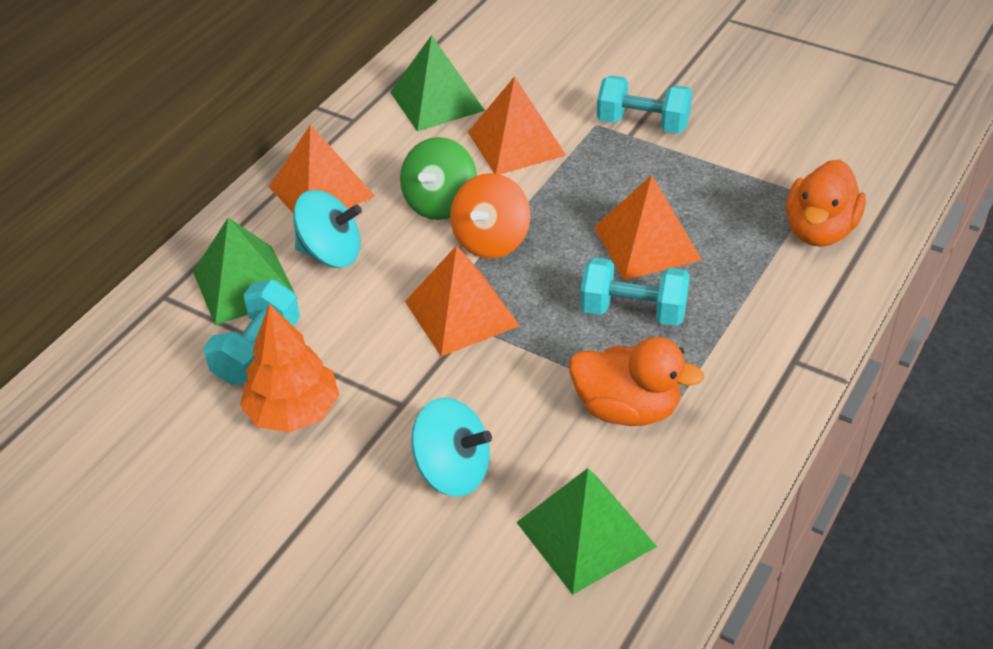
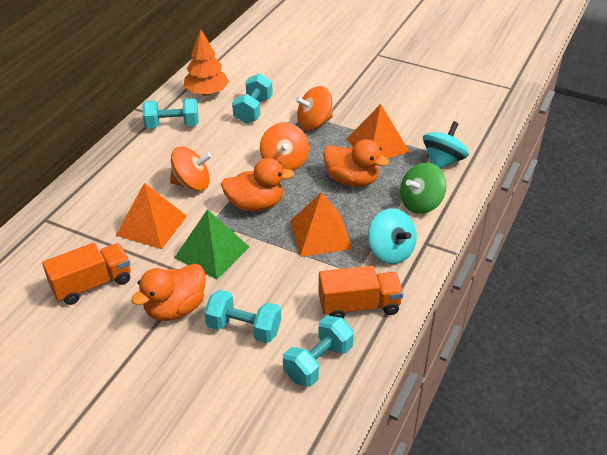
green pyramid: [193,217,297,325] [390,35,485,132] [516,468,657,595] = 3 -> [174,209,249,279] = 1
orange duck: [569,337,704,426] [786,159,866,247] = 2 -> [131,264,206,321] [221,158,295,211] [323,139,389,187] = 3
orange pyramid: [269,124,375,213] [405,245,520,357] [468,76,566,174] [594,175,702,280] = 4 -> [116,183,187,249] [290,192,352,257] [346,104,410,159] = 3
orange spinning top: [450,173,531,259] = 1 -> [170,146,212,191] [260,123,309,171] [295,86,333,130] = 3
orange truck: none = 0 -> [42,243,131,305] [318,266,404,318] = 2
turquoise dumbbell: [203,279,300,385] [580,257,690,326] [597,75,693,133] = 3 -> [142,98,199,129] [204,290,281,343] [232,74,273,123] [283,316,354,387] = 4

